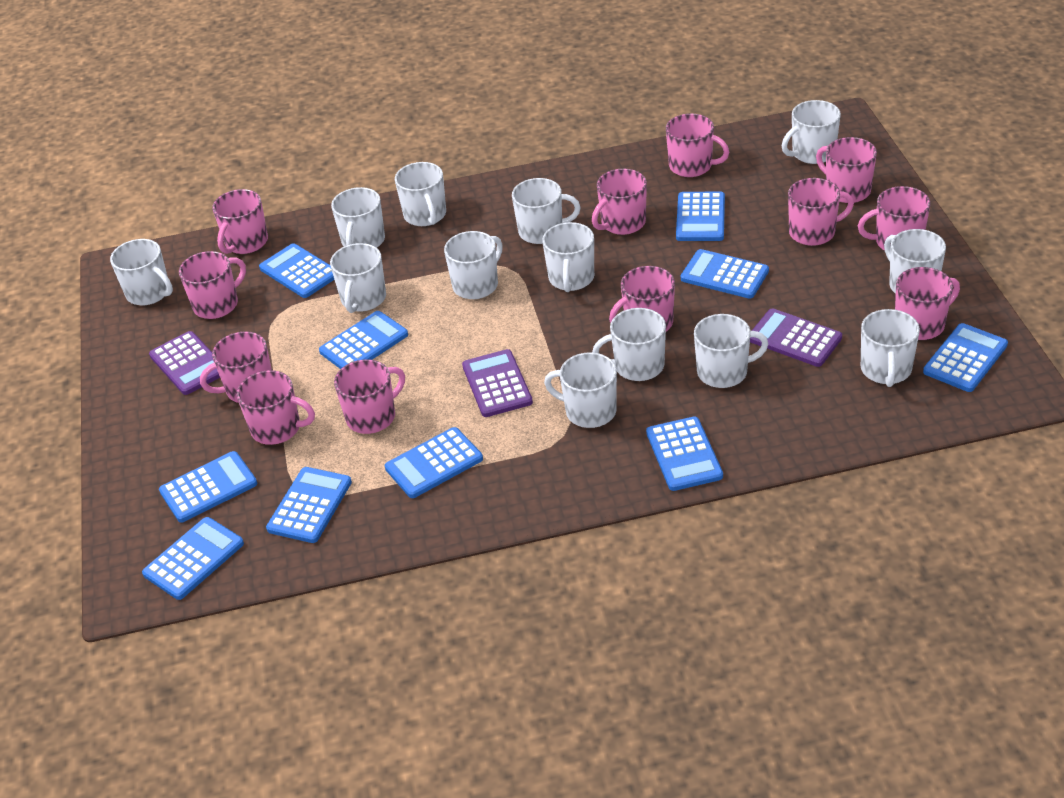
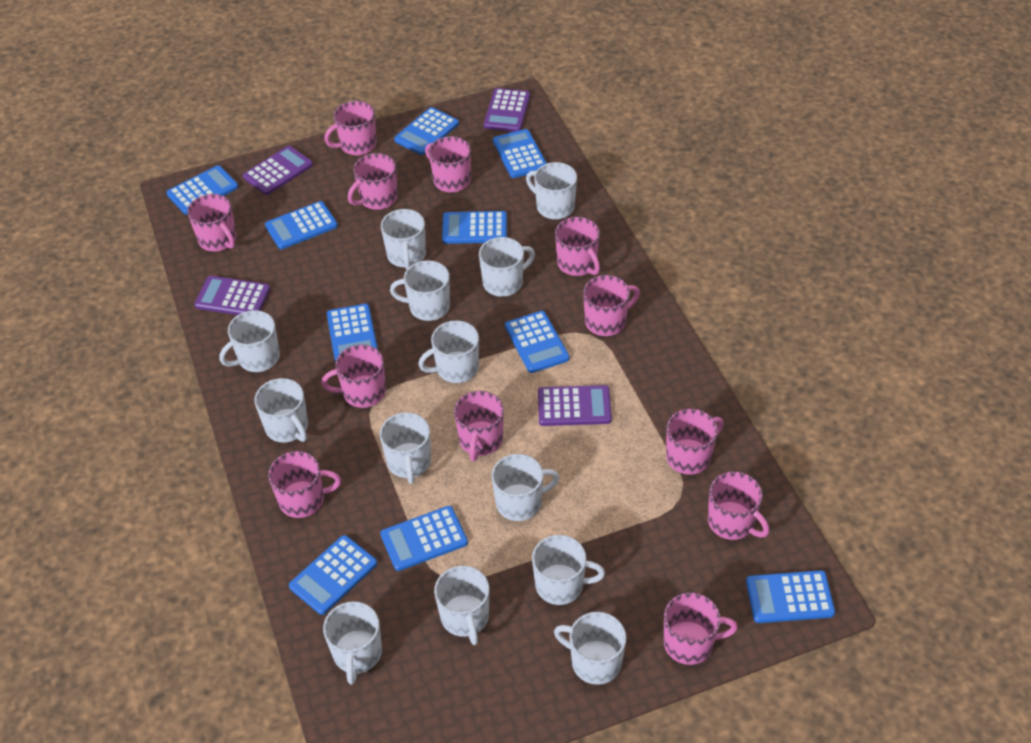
purple calculator: [149,331,220,395] [462,349,533,417] [750,308,842,367] = 3 -> [194,276,270,315] [243,146,313,195] [484,88,530,132] [538,385,612,426] = 4

